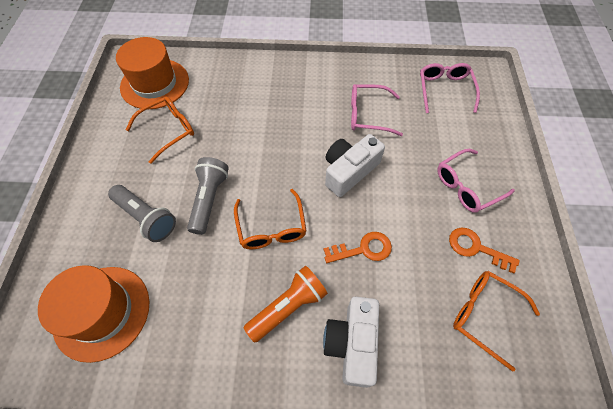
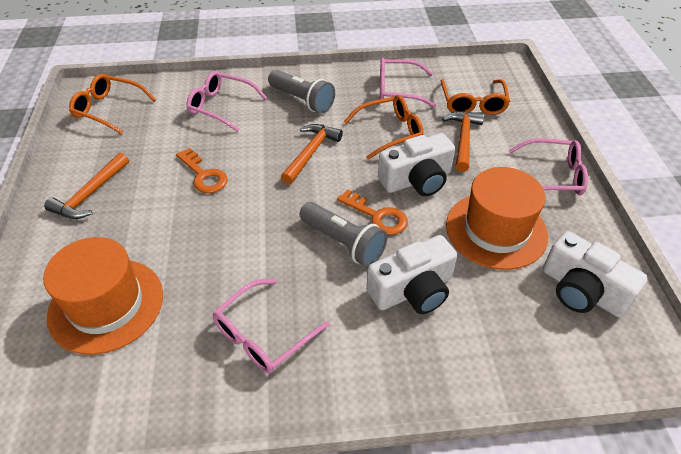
orange flashlight: [243,266,328,343] = 1 -> none = 0
orange hammer: none = 0 -> [44,152,129,219] [281,124,343,184] [442,111,484,172] = 3
pink glasses: [351,84,403,136] [420,63,480,113] [437,149,515,213] = 3 -> [186,71,267,132] [213,279,329,373] [380,58,436,108] [508,138,588,196] = 4
white camera: [323,297,379,388] [325,134,385,197] = 2 -> [367,235,457,314] [378,133,455,196] [543,231,648,317] = 3

